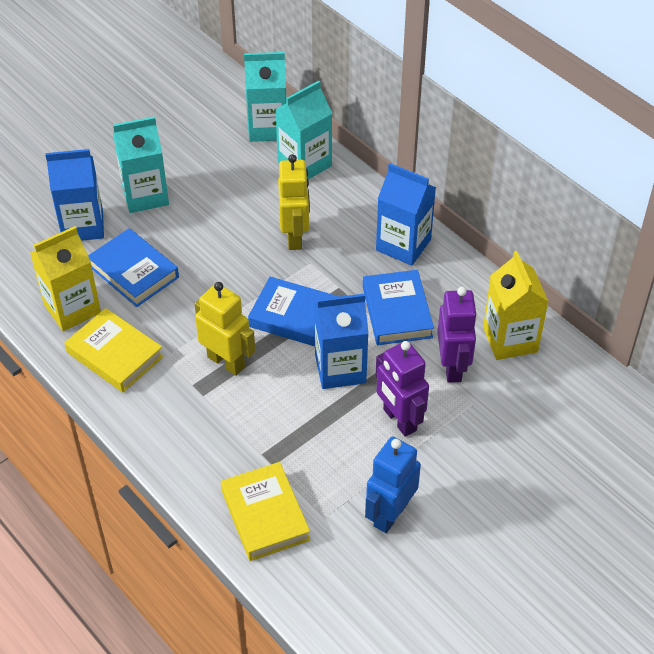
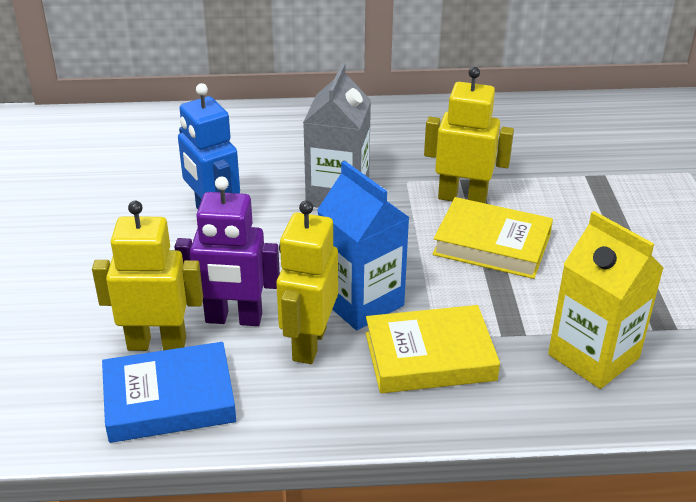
blue book: [88,228,179,307] [248,277,340,346] [363,270,434,345] = 3 -> [102,342,236,443] = 1
blue carton: [45,149,104,241] [314,293,369,389] [376,163,436,266] = 3 -> [317,161,410,330] = 1
grey carton: none = 0 -> [303,63,371,208] = 1
purple robot: [376,341,429,437] [437,287,477,383] = 2 -> [174,177,280,326] = 1
turquoise carton: [113,117,169,213] [244,52,287,142] [275,81,333,179] = 3 -> none = 0
yellow carton: [30,226,101,331] [483,251,549,360] = 2 -> [548,211,664,389] = 1
yellow robot: [194,282,255,376] [278,154,310,250] = 2 -> [92,201,203,351] [276,200,338,364] [424,67,514,203] = 3

